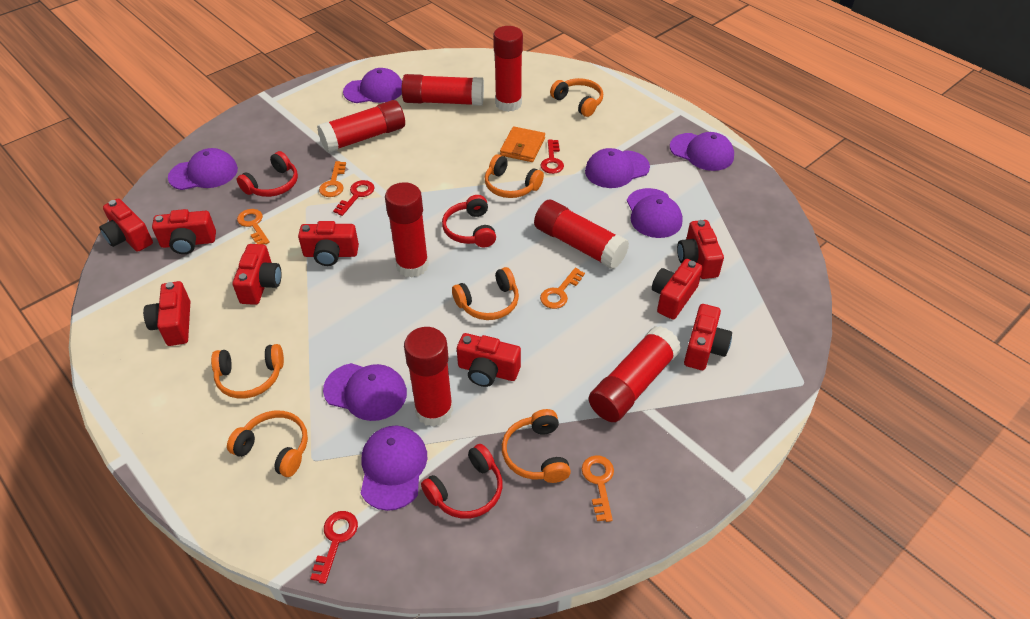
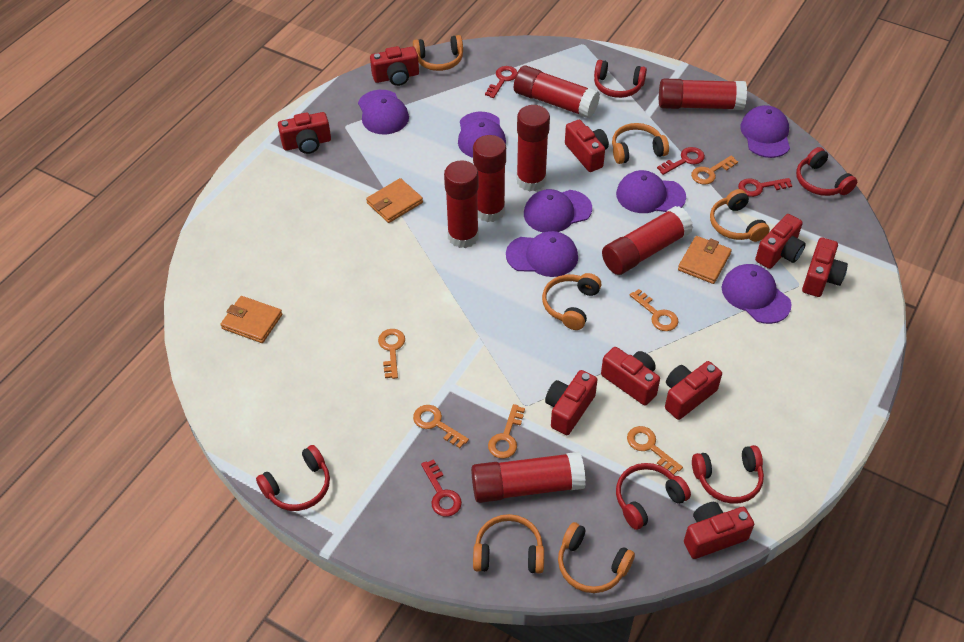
orange key: [237,209,270,244] [319,161,346,197] [540,268,585,309] [582,455,614,522] = 4 -> [378,329,405,379] [413,405,469,448] [488,404,525,459] [627,426,683,475] [630,289,678,331] [691,155,738,184] = 6
orange wallet: [500,126,545,162] = 1 -> [220,296,282,343] [366,178,423,223] [678,236,732,284] = 3
red headphones: [237,151,298,197] [421,444,502,519] [442,195,496,247] = 3 -> [256,445,330,511] [594,60,647,98] [616,463,691,530] [692,445,764,504] [796,147,857,196] = 5
red key: [310,511,358,584] [333,180,375,216] [540,139,564,174] = 3 -> [421,459,462,517] [485,66,517,98] [657,147,705,175] [738,178,792,197] = 4

